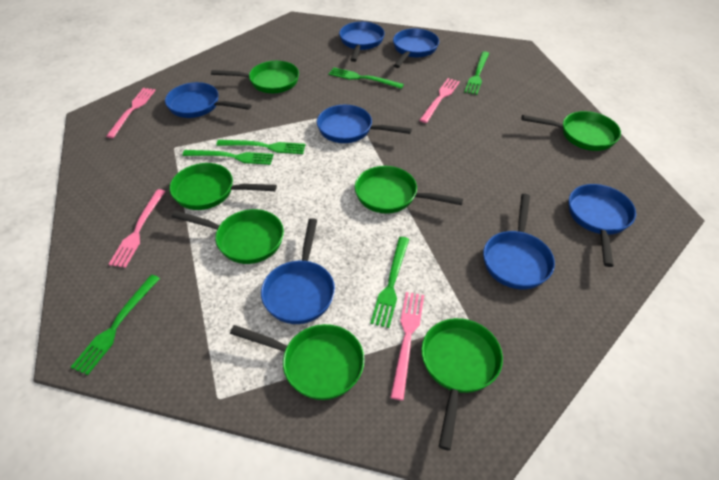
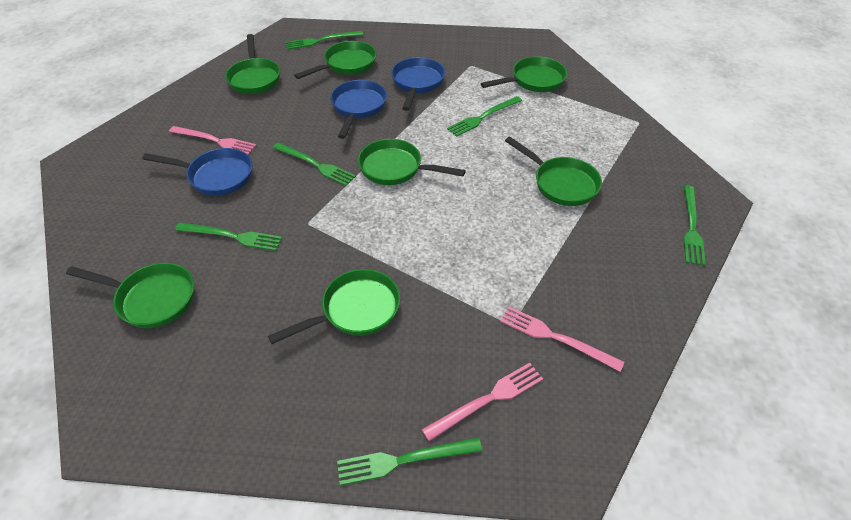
blue pan: [165,82,251,118] [261,218,335,324] [317,105,412,143] [339,22,385,62] [393,28,439,68] [483,194,555,289] [569,184,636,267] = 7 -> [142,148,253,196] [330,80,387,139] [391,57,445,111] = 3
pink fork: [106,88,156,138] [109,189,166,268] [390,292,424,400] [420,78,460,123] = 4 -> [169,126,256,155] [422,363,543,441] [500,307,624,372] = 3

